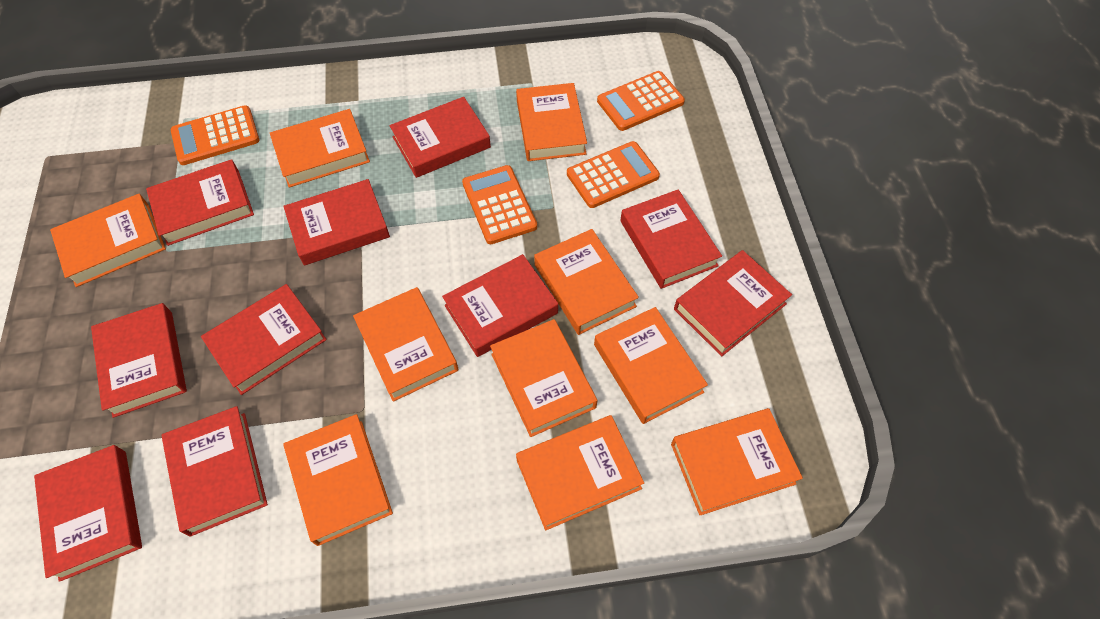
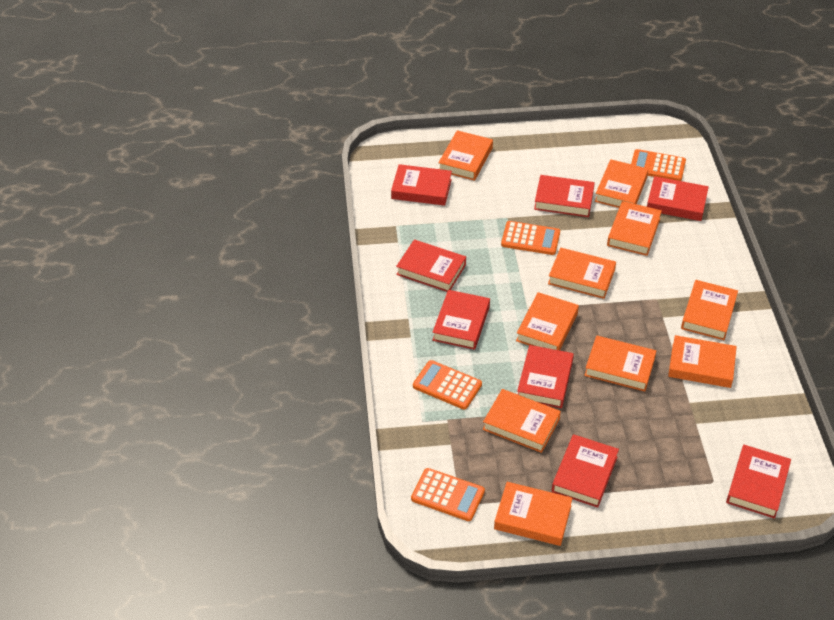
red book: [34,445,142,582] [91,303,187,418] [146,159,254,246] [162,406,268,536] [201,284,327,395] [283,179,390,265] [390,97,491,178] [442,254,558,357] [620,189,722,289] [674,250,792,356] = 10 -> [391,164,452,206] [396,240,466,292] [432,290,490,350] [517,345,574,408] [534,175,595,217] [552,434,619,508] [647,176,709,221] [726,445,791,519] = 8

